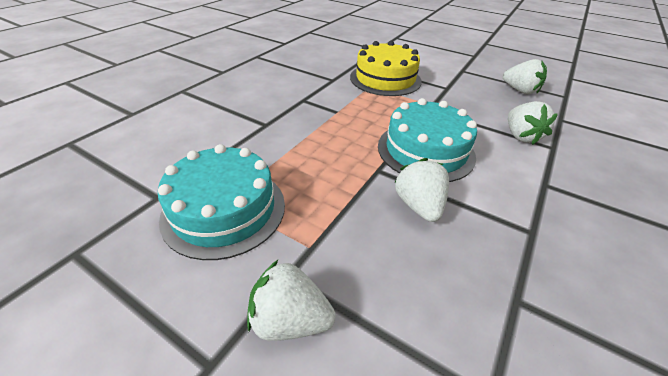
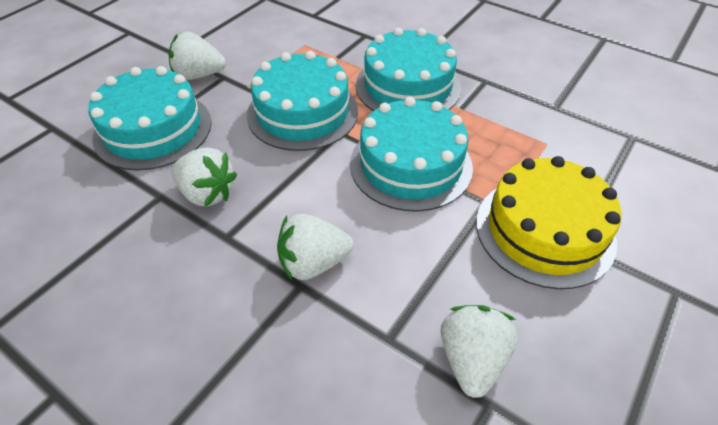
turquoise cake: [158,144,285,260] [378,98,477,182] = 2 -> [89,66,212,171] [247,51,358,151] [350,97,473,212] [355,28,461,111] = 4

